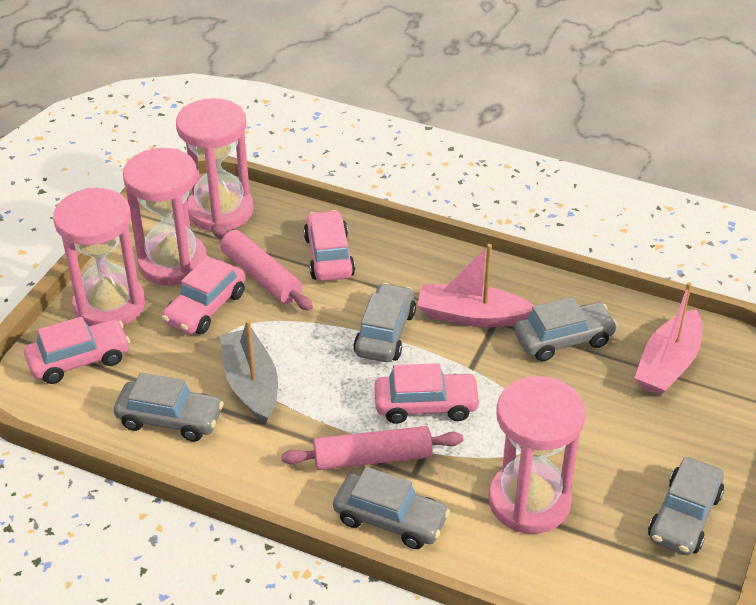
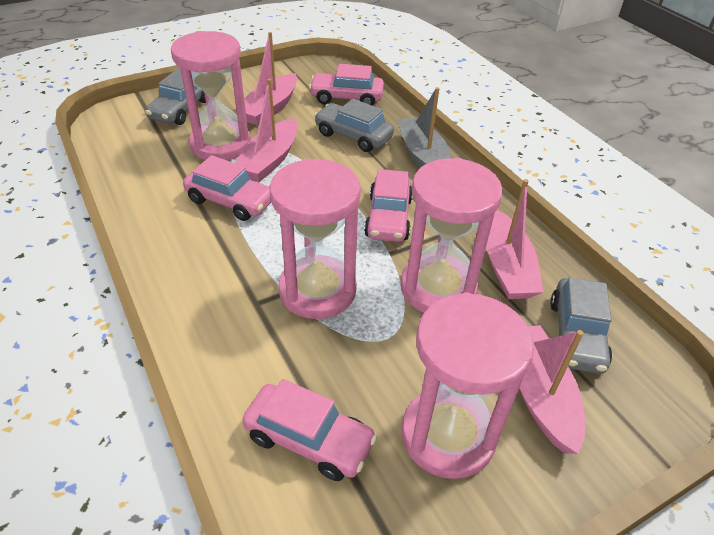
grey car: [114,372,224,442] [333,467,450,549] [353,283,416,362] [514,297,618,361] [648,457,724,555] = 5 -> [145,68,206,125] [314,99,394,152] [550,277,612,374] = 3
pink boat: [417,244,534,327] [634,282,702,396] = 2 -> [234,32,297,126] [235,79,297,182] [486,179,544,299] [519,325,585,454] = 4
pink rolling pin: [211,224,313,311] [281,426,463,470] = 2 -> none = 0

